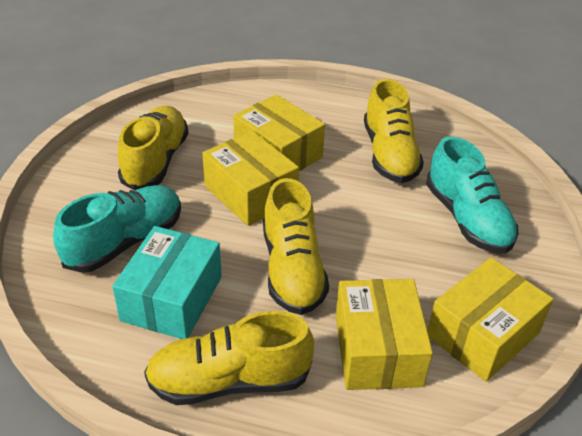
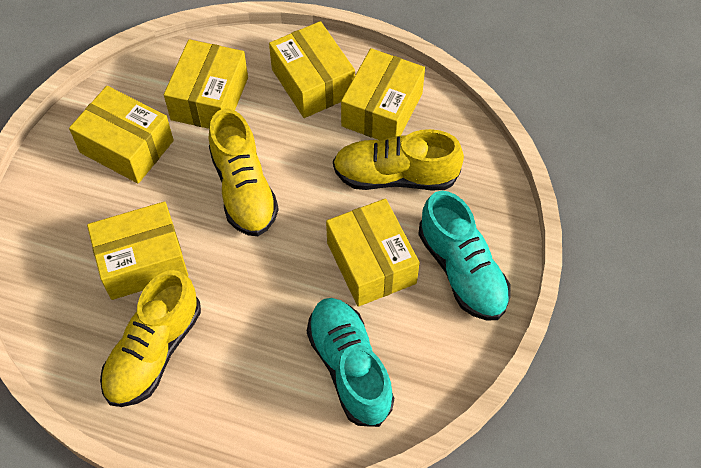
turquoise box: [112,226,222,339] = 1 -> none = 0
yellow box: [202,131,299,226] [233,94,325,171] [336,279,433,390] [427,257,554,382] = 4 -> [69,86,174,184] [87,201,188,300] [164,39,248,129] [269,21,355,118] [326,198,420,307] [341,48,425,141] = 6
yellow shoe: [118,106,189,191] [144,311,314,405] [263,178,329,315] [364,79,424,183] = 4 -> [100,270,201,407] [209,109,279,236] [333,129,464,190] = 3

